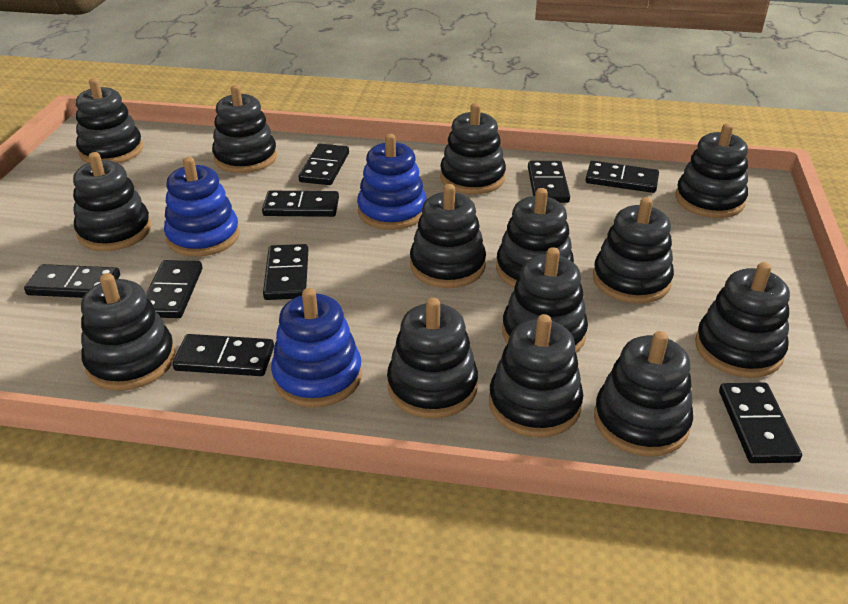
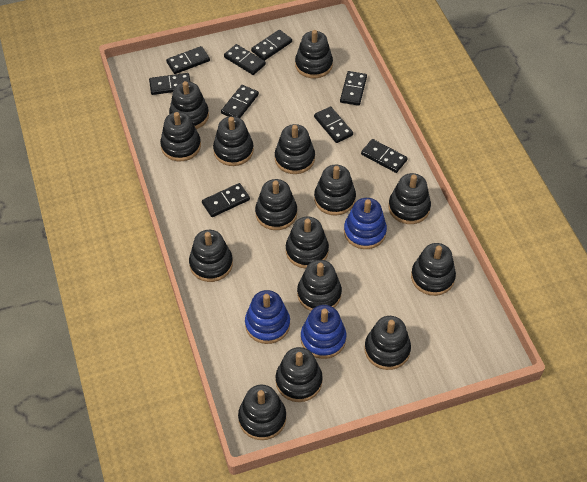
black stacking toy: [73,152,151,251] [76,78,143,164] [81,273,175,391] [212,85,277,173] [387,298,478,419] [410,184,486,288] [440,103,506,194] [489,314,583,437] [496,188,574,288] [502,247,588,353] [593,197,674,304] [594,331,693,457] [675,124,748,218] [695,262,790,378] = 14 -> [160,112,201,161] [169,81,209,129] [189,230,233,282] [213,116,254,166] [238,385,286,440] [255,179,297,230] [275,124,315,174] [276,347,323,402] [286,216,329,269] [295,30,333,78] [297,260,342,311] [314,165,356,216] [364,316,411,370] [388,173,431,224] [411,243,456,296] = 15

